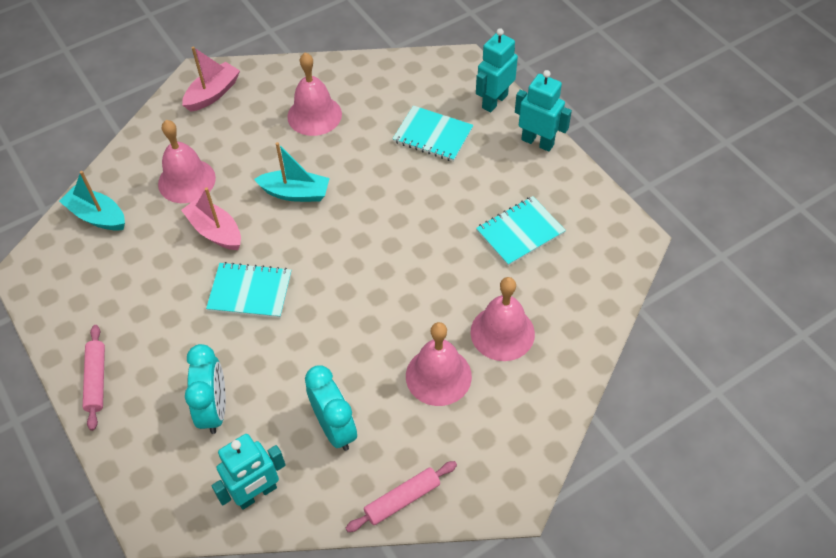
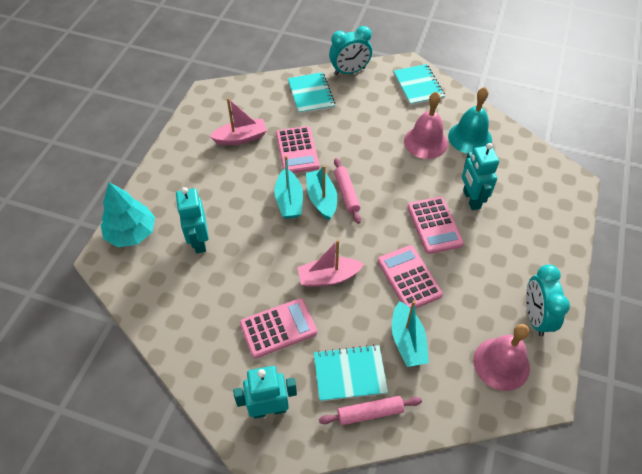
pink bell: [158,120,216,203] [287,52,342,136] [406,322,472,406] [470,277,535,361] = 4 -> [404,92,448,159] [473,324,530,391] = 2
pink calculator: none = 0 -> [240,298,317,358] [276,126,319,173] [378,245,443,309] [407,197,464,254] = 4
turquoise bell: none = 0 -> [448,87,492,154] = 1
turquoise boat: [59,171,125,231] [254,142,330,202] = 2 -> [274,155,303,219] [306,165,337,220] [392,300,429,367] = 3
turquoise tree: none = 0 -> [101,182,155,247] = 1

